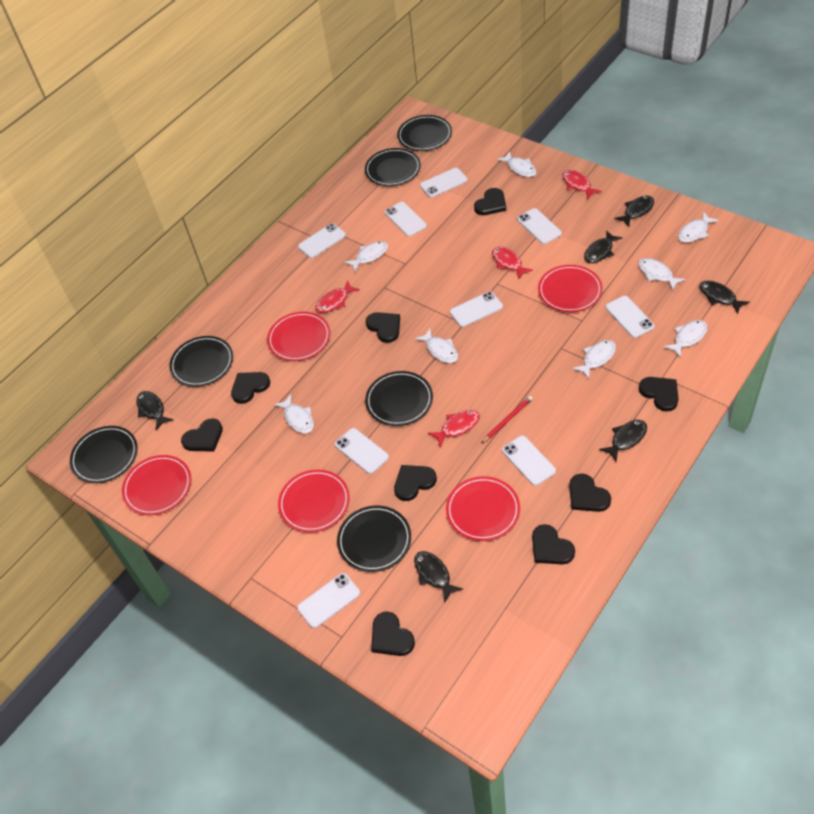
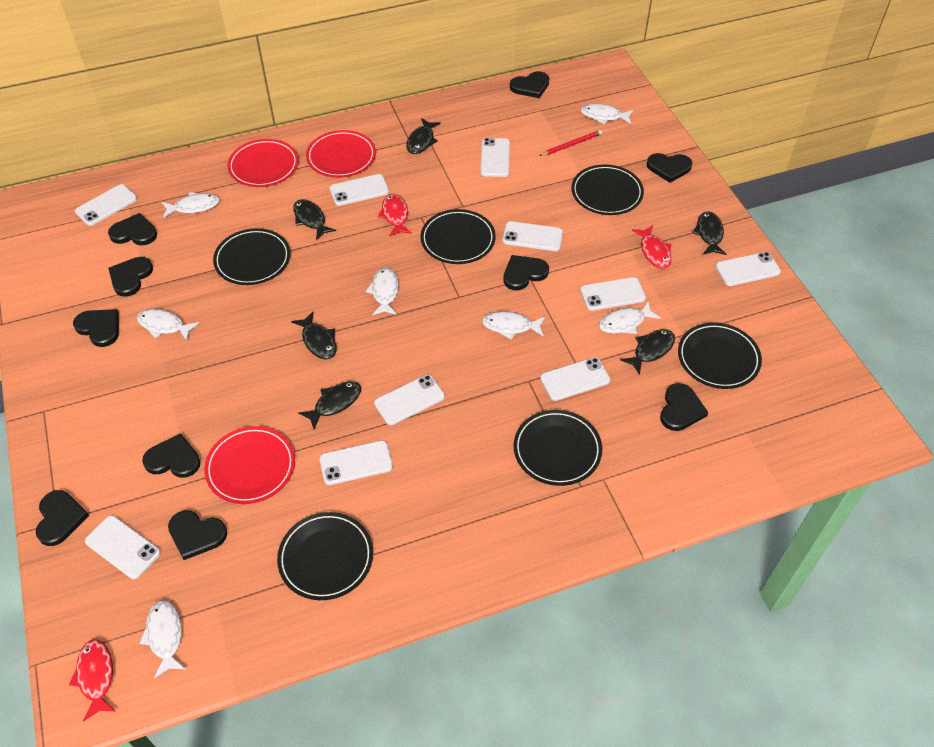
black heart: [181,418,223,452] [231,372,270,404] [366,312,400,343] [371,611,415,656] [394,465,437,501] [474,188,506,215] [532,524,575,565] [569,473,611,512] [639,377,679,412] = 9 -> [36,490,89,546] [73,309,119,347] [108,213,157,245] [109,257,153,297] [142,433,201,478] [168,510,227,560] [503,255,549,290] [510,71,549,98] [647,153,693,183] [660,383,708,431] = 10
red fish: [316,280,360,313] [428,410,480,447] [492,247,533,280] [562,170,601,200] = 4 -> [69,639,115,722] [378,194,412,237] [632,225,672,269] = 3
red plate: [122,455,192,515] [267,312,331,361] [278,470,350,533] [446,476,520,541] [538,265,603,313] = 5 -> [204,426,295,504] [228,139,299,187] [306,130,376,178] = 3
white fish: [274,394,314,434] [344,241,388,272] [415,329,458,363] [497,151,537,177] [572,340,616,379] [638,258,686,290] [664,320,708,358] [678,212,719,243] = 8 -> [137,308,199,341] [139,600,185,678] [162,192,220,218] [366,267,399,315] [482,311,545,339] [581,103,634,124] [599,301,661,334] = 7
white phone: [297,573,360,628] [298,223,346,258] [335,428,389,474] [385,202,427,236] [420,168,468,198] [450,291,503,327] [502,436,556,486] [517,208,562,244] [606,296,655,338] = 9 -> [75,184,137,226] [85,515,161,579] [320,440,393,485] [329,174,389,206] [374,374,445,425] [480,138,510,177] [502,221,563,251] [540,357,610,401] [580,277,646,311] [715,252,781,286] = 10

